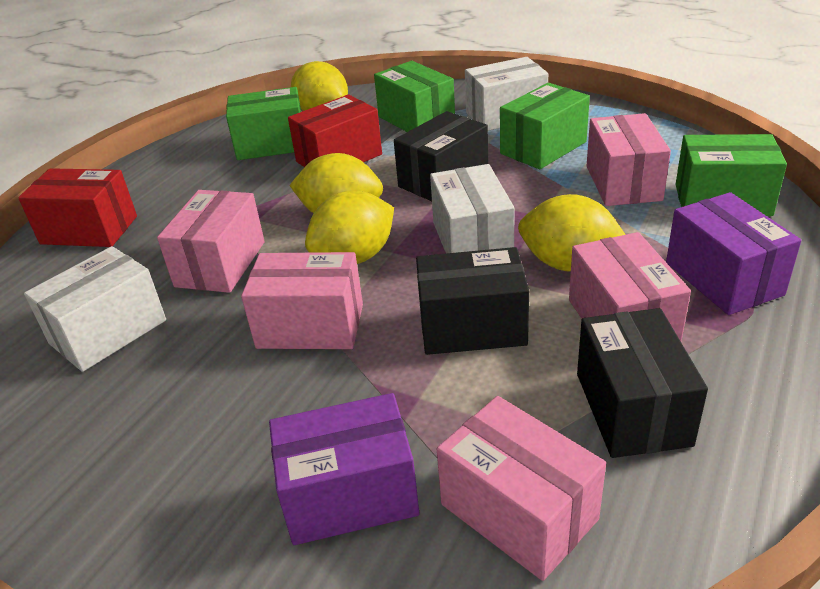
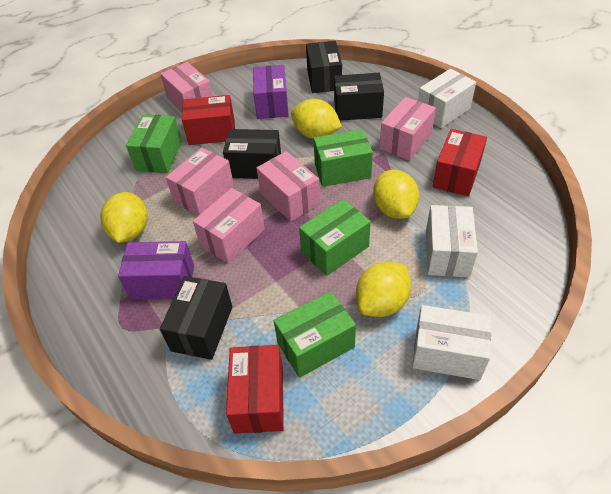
black box: [394,111,488,201] [416,247,529,355] [577,308,708,458] = 3 -> [160,276,232,360] [223,129,281,179] [306,41,342,93] [334,73,384,121] = 4
red box: [18,168,137,247] [288,94,382,167] = 2 -> [182,95,235,145] [226,345,284,434] [433,129,487,196] = 3

